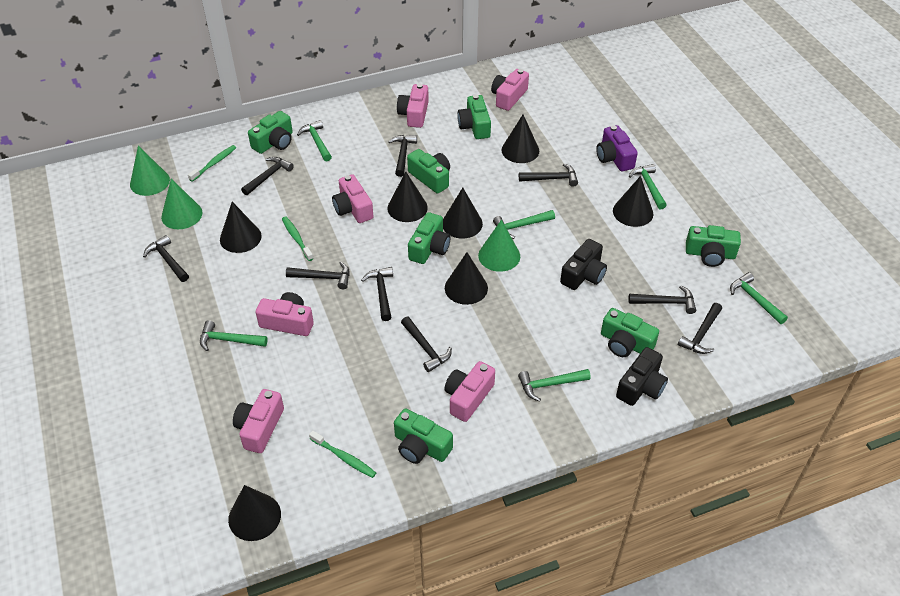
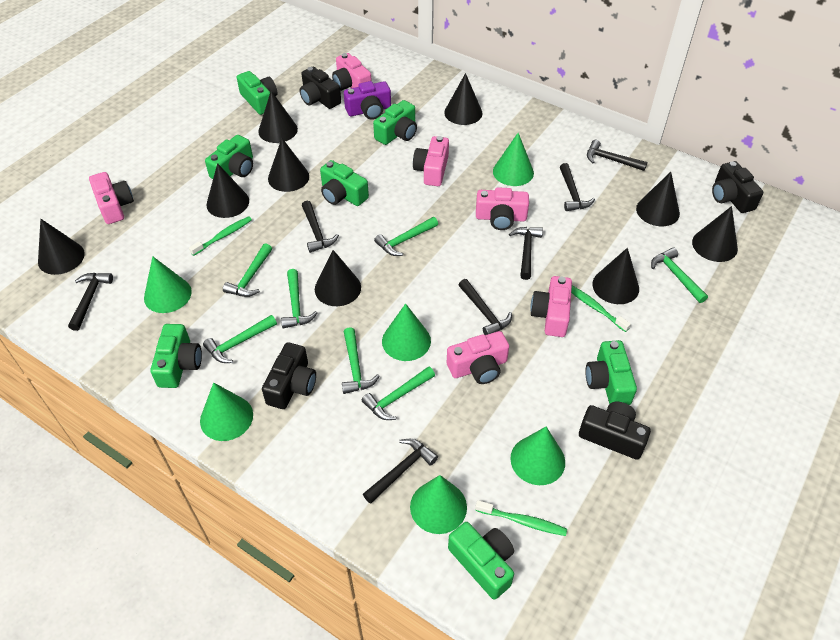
black camera: [560,239,607,290] [616,347,668,406] = 2 -> [262,342,316,409] [299,67,341,109] [579,402,651,460] [712,161,763,213] = 4
black cone: [220,202,262,253] [228,485,281,541] [387,172,428,222] [443,188,483,238] [445,252,488,305] [501,114,539,163] [613,176,653,227] = 7 -> [38,219,85,275] [206,163,249,218] [258,91,298,143] [268,138,309,192] [315,250,361,306] [444,73,483,125] [592,248,639,304] [636,172,680,226] [692,206,738,262] = 9
black hammer: [143,235,189,282] [241,157,294,195] [286,262,349,289] [361,267,393,321] [388,135,417,177] [401,316,452,372] [519,164,578,187] [628,285,696,314] [678,303,722,354] = 9 -> [68,273,113,331] [302,201,339,253] [363,439,438,504] [459,279,512,335] [509,227,543,280] [560,163,595,211] [587,140,647,171] = 7
green cone: [130,146,170,196] [161,179,203,229] [478,220,520,272] = 3 -> [144,256,192,313] [200,382,253,441] [382,303,431,361] [410,475,467,534] [493,133,534,186] [510,427,565,485] = 6
green hammer: [200,320,268,351] [297,120,332,161] [493,210,555,239] [518,369,591,402] [629,164,667,209] [730,272,788,324] = 6 -> [203,315,277,363] [223,243,272,297] [281,269,317,329] [342,327,379,394] [362,366,435,420] [374,217,438,256] [651,247,708,303] = 7

